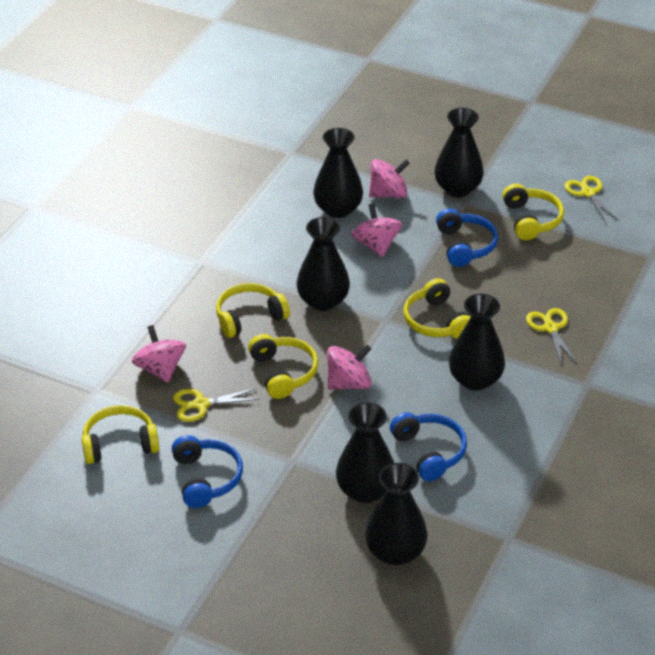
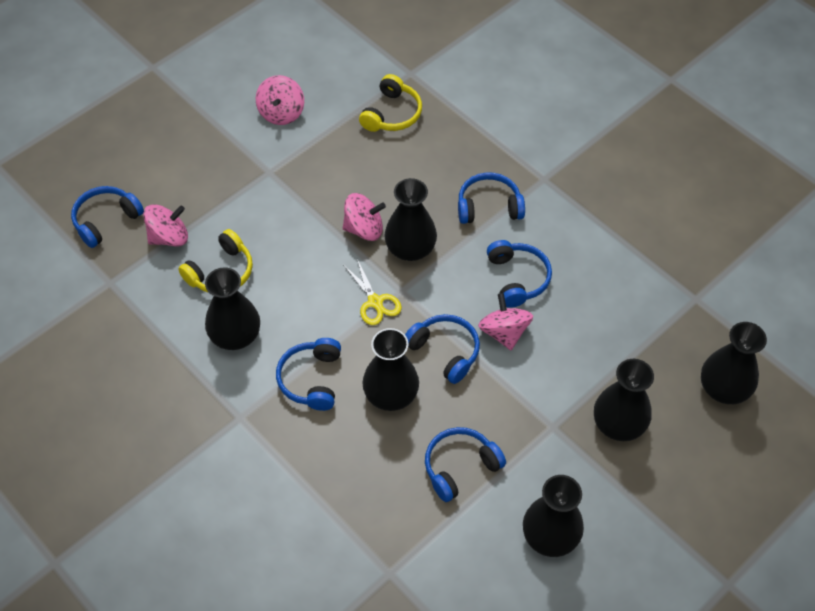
blue headphones: [172,435,243,508] [390,412,467,481] [436,209,498,267] = 3 -> [71,186,144,248] [276,338,341,411] [405,314,480,384] [425,427,506,502] [458,172,525,224] [487,240,552,308] = 6
yellow headphones: [82,405,159,464] [216,283,290,338] [248,334,318,399] [403,278,471,339] [502,184,564,240] = 5 -> [178,229,253,293] [359,74,422,132] = 2
yellow scissors: [173,388,260,422] [526,308,577,365] [564,176,619,223] = 3 -> [344,259,402,325] = 1

